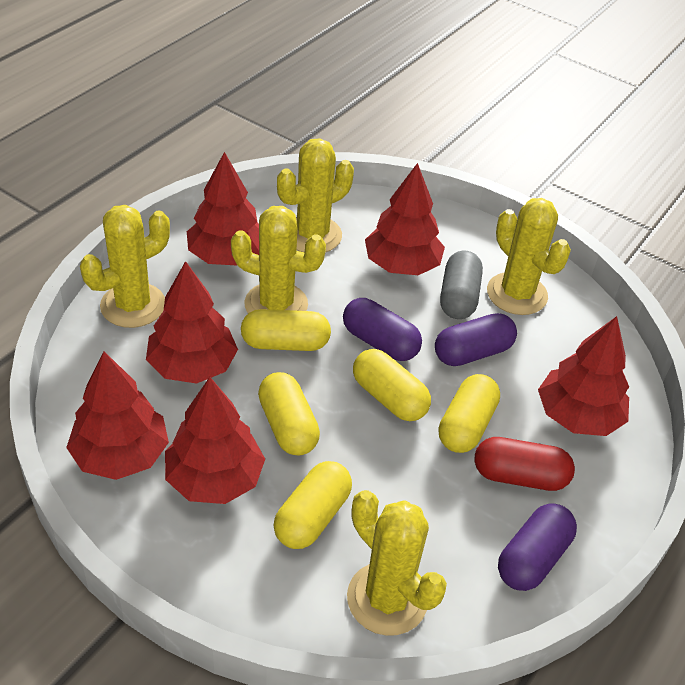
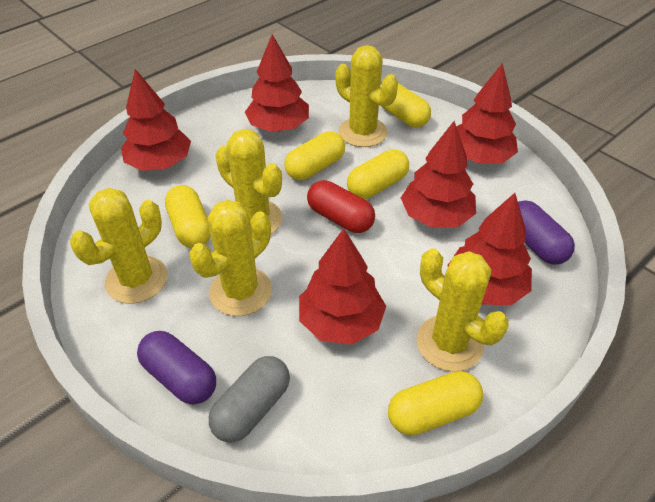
purple capsule: [343,298,422,361] [435,313,517,366] [498,503,577,591] = 3 -> [137,331,216,405] [518,201,575,265] = 2

